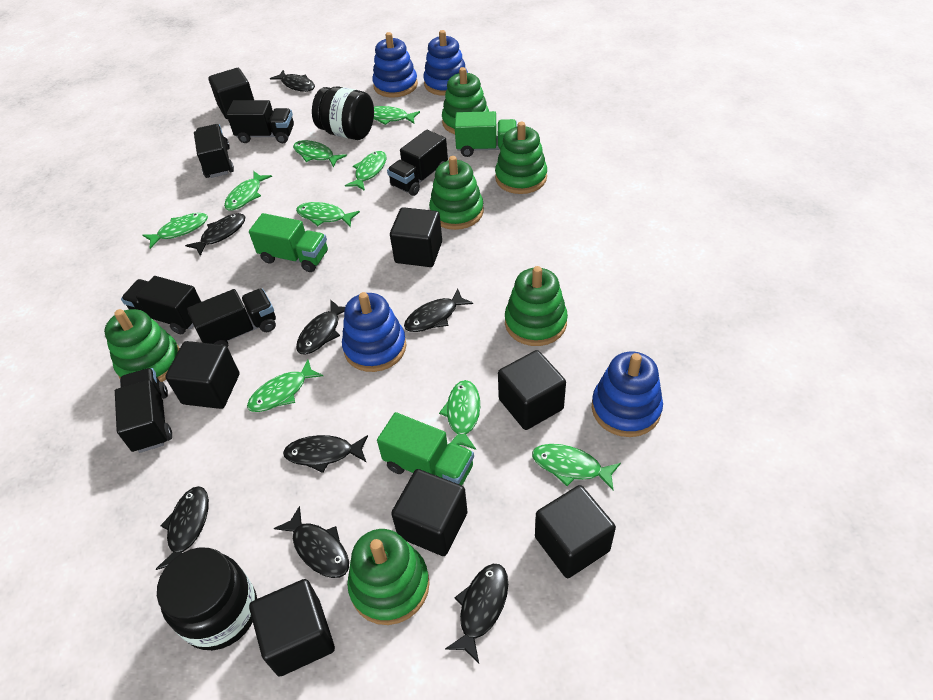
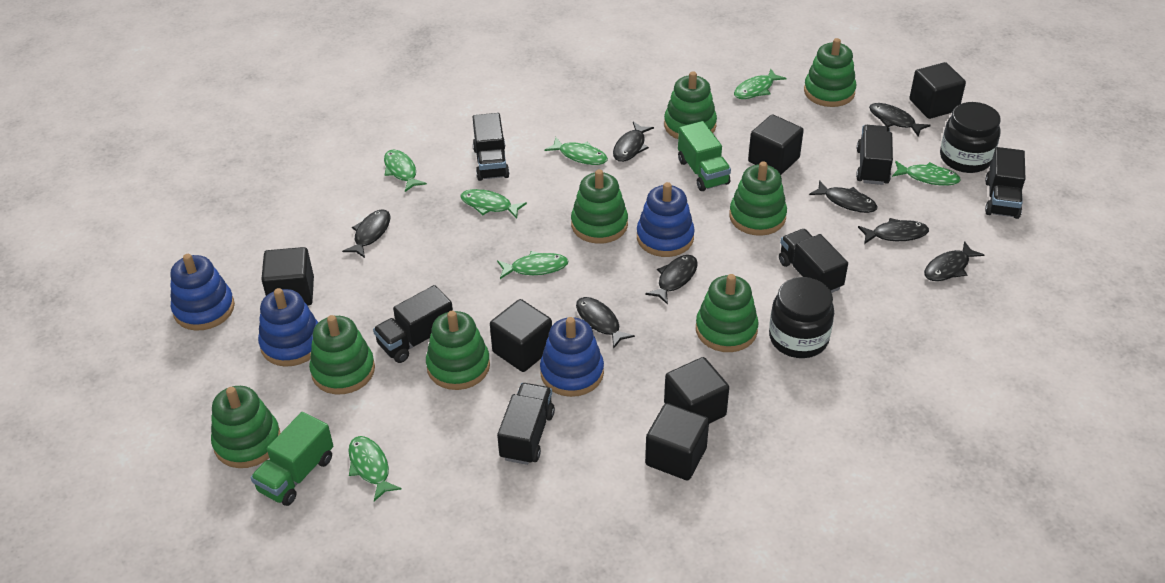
black cube: [165,341,239,409] [208,68,254,119] [249,579,335,676] [390,207,442,267] [391,469,467,556] [498,350,566,430] [535,485,616,578] = 7 -> [261,247,314,306] [490,299,552,372] [645,403,709,480] [664,357,729,424] [748,114,804,175] [909,62,966,119] = 6
green fish: [143,213,208,249] [224,171,272,211] [247,360,323,412] [293,140,347,167] [296,202,360,227] [345,151,386,191] [373,106,420,125] [439,380,480,450] [532,444,621,490] = 9 -> [348,436,402,501] [384,150,427,192] [460,189,527,219] [497,251,568,279] [545,137,608,165] [734,69,787,99] [892,161,961,186] = 7
green stacking toy: [104,309,180,382] [347,529,430,625] [429,156,484,230] [442,67,489,134] [495,122,547,194] [505,266,568,346] = 6 -> [211,386,280,468] [309,315,375,394] [426,311,490,390] [571,169,628,244] [664,71,717,139] [696,274,759,352] [729,162,787,236] [804,38,856,107] = 8
green truck: [249,213,328,272] [377,412,474,485] [455,111,517,157] = 3 -> [250,412,333,506] [678,121,731,191] = 2

